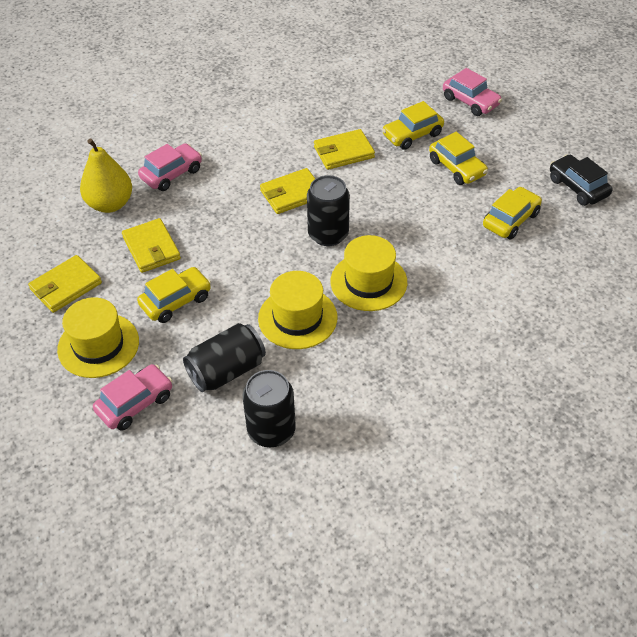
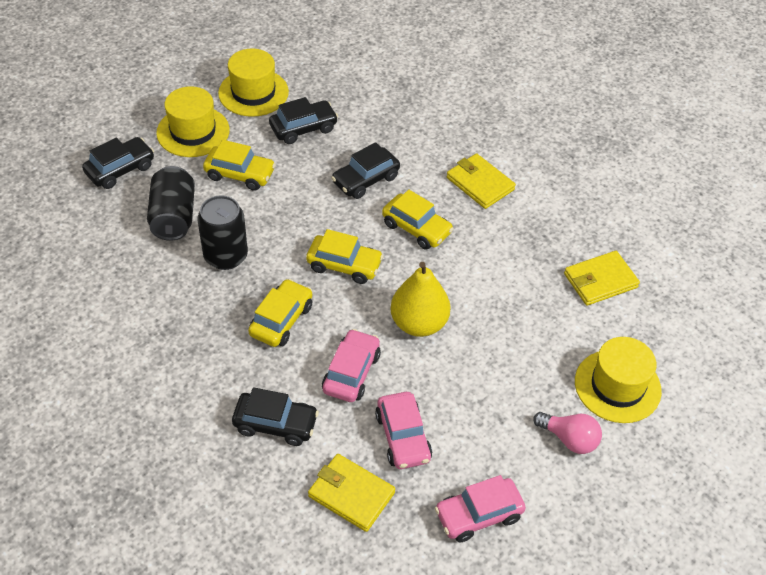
black can: [183,323,266,392] [243,370,296,447] [307,175,350,246] = 3 -> [147,166,195,241] [198,195,248,270] = 2
black car: [550,154,613,206] = 1 -> [82,137,154,189] [232,387,319,446] [269,97,338,144] [331,142,400,199] = 4
pink light bulb: none = 0 -> [533,412,602,454] = 1
yellow wallet: [28,255,102,313] [122,218,181,273] [260,168,315,214] [314,129,375,170] = 4 -> [308,454,395,532] [447,153,516,209] [564,251,640,306] = 3

